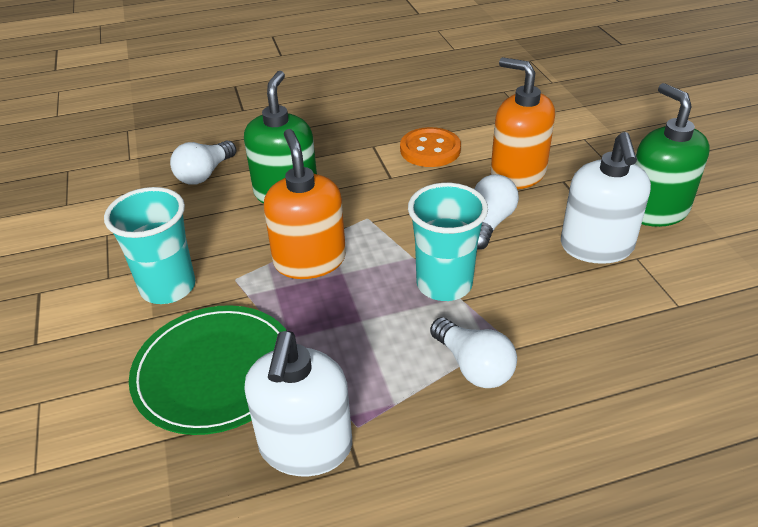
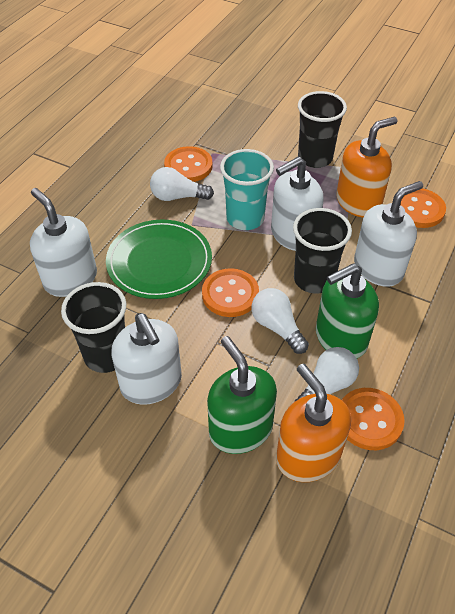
black cup: none = 0 -> [61,282,126,373] [293,208,352,294] [298,91,347,168] = 3
orange button: [400,127,461,167] = 1 -> [164,146,212,182] [202,268,259,317] [342,388,405,450] [400,188,446,228] = 4
turquoise cup: [104,187,195,304] [408,183,488,301] = 2 -> [220,149,274,230] = 1
white soap dispenser: [244,331,352,476] [561,132,651,264] = 2 -> [30,188,97,297] [111,313,182,405] [271,157,323,251] [354,181,423,287] = 4

